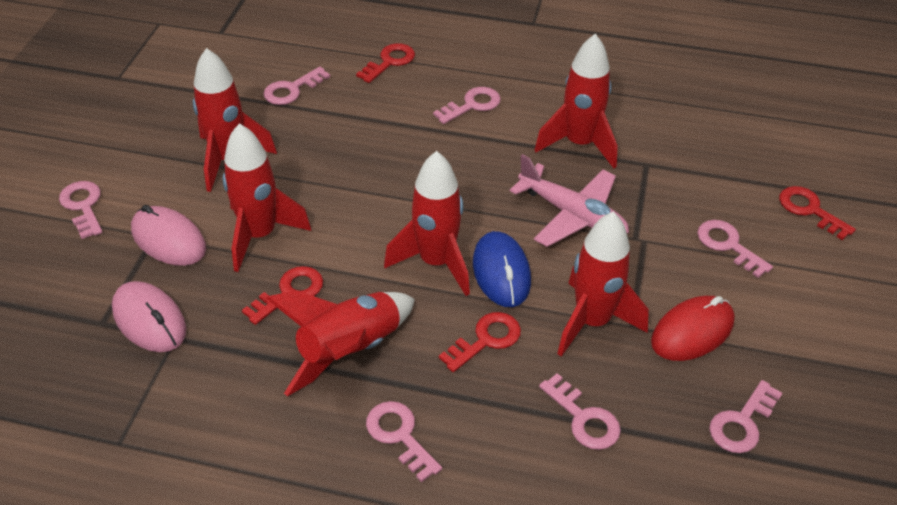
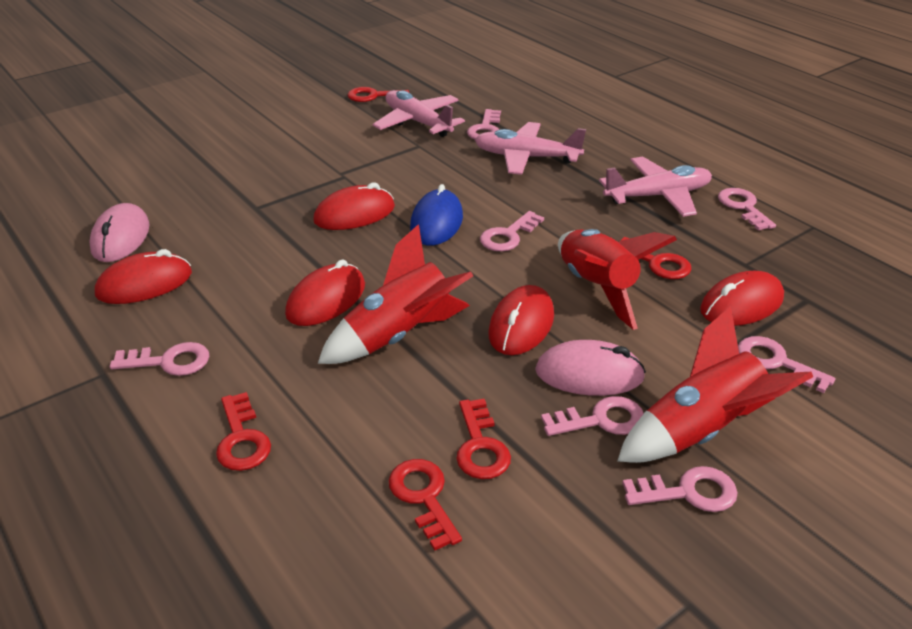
pink plane: [510,154,629,247] = 1 -> [372,90,465,137] [475,122,586,175] [599,157,712,217] = 3
red key: [242,266,323,325] [356,43,415,83] [439,312,521,372] [779,186,856,240] = 4 -> [216,392,271,471] [348,87,409,102] [389,459,462,551] [456,399,511,479] [620,237,692,279] = 5
red mouse: [651,296,735,361] = 1 -> [95,249,192,304] [285,259,365,326] [313,183,395,230] [488,285,554,355] [700,271,784,326] = 5
red rocket: [193,48,277,192] [223,123,311,272] [266,290,415,396] [384,151,470,296] [535,34,618,168] [557,212,649,357] = 6 -> [318,224,473,364] [558,229,677,330] [617,306,813,463] = 3

